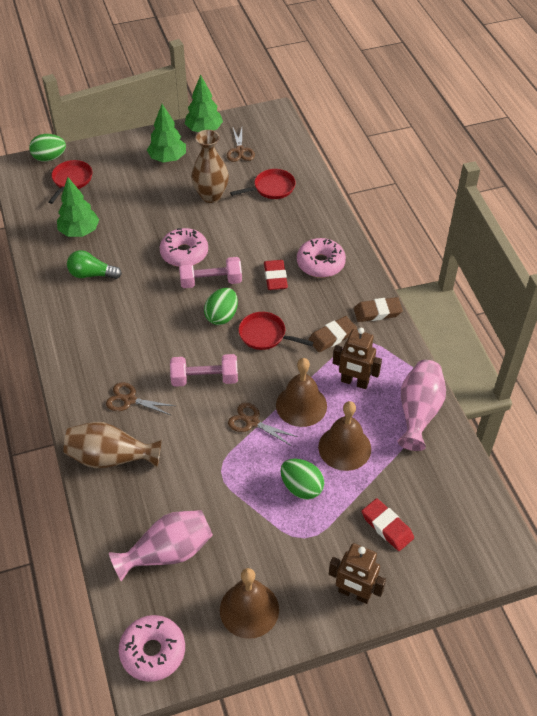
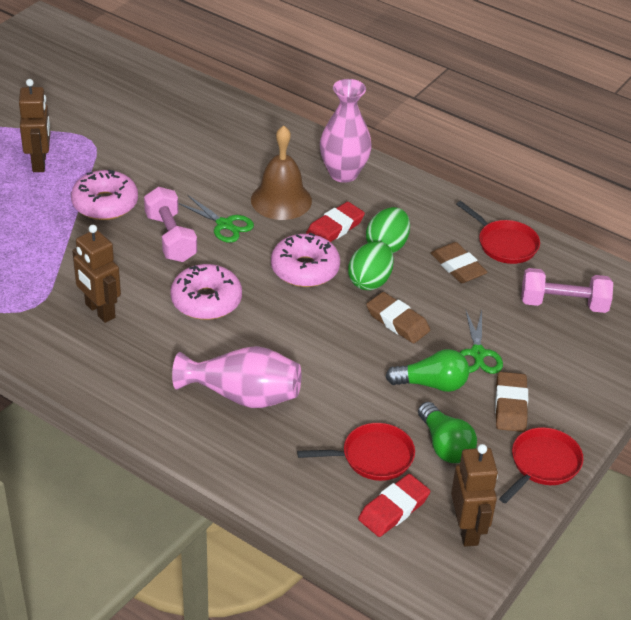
brown bell: [220,568,279,639] [276,358,327,427] [318,401,371,471] = 3 -> [251,126,312,220] = 1
brown eraser: [308,316,357,352] [354,297,403,322] = 2 -> [366,292,430,343] [431,242,487,283] [495,372,528,432] = 3
brown robot: [329,543,386,604] [333,328,382,389] = 2 -> [19,79,51,172] [72,225,121,323] [451,444,498,547] = 3
brown scissors: [106,382,175,416] [226,128,255,162] [228,403,298,446] = 3 -> none = 0
brown vase: [63,422,162,469] [191,130,229,203] = 2 -> none = 0
green egg: [29,134,66,162] [204,288,238,325] [280,459,324,500] = 3 -> [348,241,394,290] [366,207,410,253] = 2
green light bulb: [67,250,122,279] = 1 -> [385,349,469,392] [418,402,477,463] = 2
green scissors: none = 0 -> [178,195,254,243] [459,311,503,374] = 2
green tree: [57,177,99,237] [147,104,186,162] [185,74,223,132] = 3 -> none = 0

